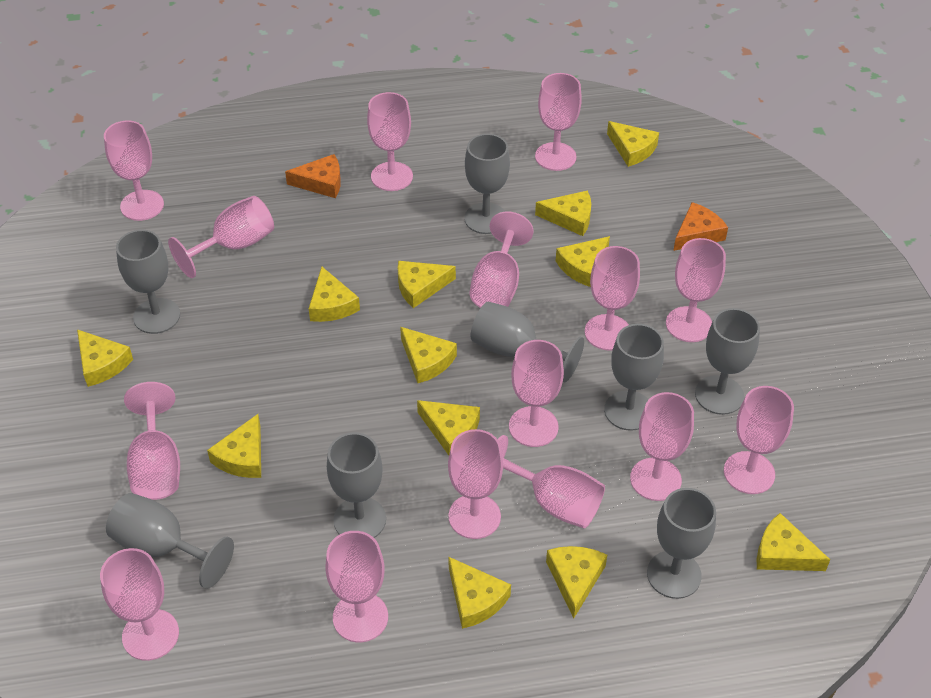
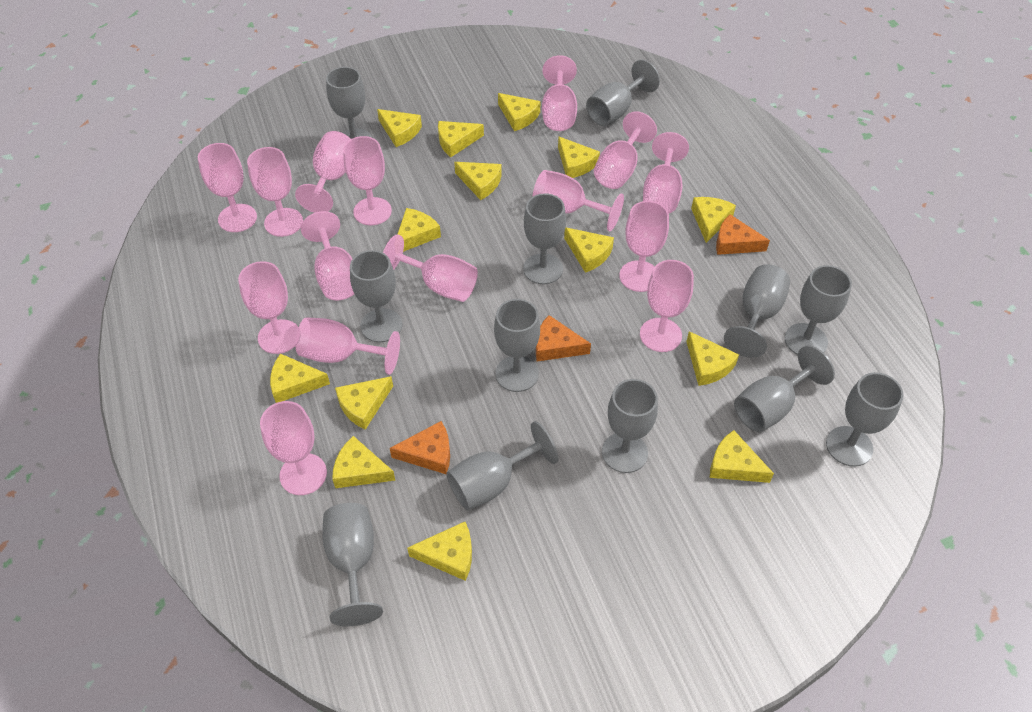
grey goblet: [106,493,234,589] [116,230,180,334] [327,432,386,538] [464,134,510,234] [471,302,584,382] [604,324,664,431] [647,488,716,599] [695,308,760,415] = 8 -> [322,503,383,626] [326,67,372,139] [350,250,402,342] [447,421,559,511] [494,299,540,392] [523,193,566,284] [586,60,660,126] [602,379,658,473] [724,264,790,358] [734,345,835,432] [785,265,852,355] [826,372,904,467] = 12
orange cheese: [285,154,341,198] [673,202,728,251] = 2 -> [390,421,450,474] [536,315,591,361] [716,214,770,255] = 3
yellow cheese: [77,329,133,387] [207,414,261,478] [309,267,360,322] [398,261,456,308] [400,327,457,383] [417,400,480,455] [449,557,511,629] [535,190,591,236] [546,546,607,619] [556,236,610,287] [607,121,659,167] [757,513,830,571] = 12 -> [270,354,330,403] [332,436,395,488] [335,376,393,430] [377,109,422,147] [397,208,441,252] [407,522,472,581] [438,121,484,157] [454,162,502,200] [498,93,540,131] [558,136,600,178] [564,227,614,273] [686,331,739,386] [691,197,736,243] [710,430,774,483] = 14

